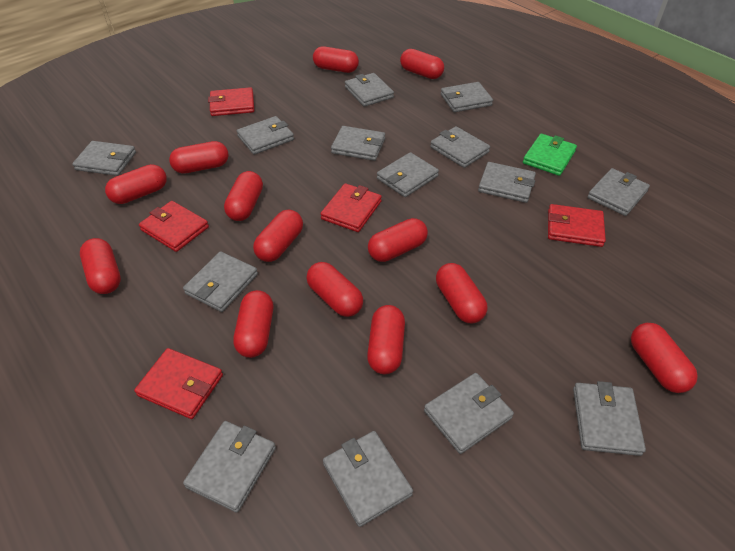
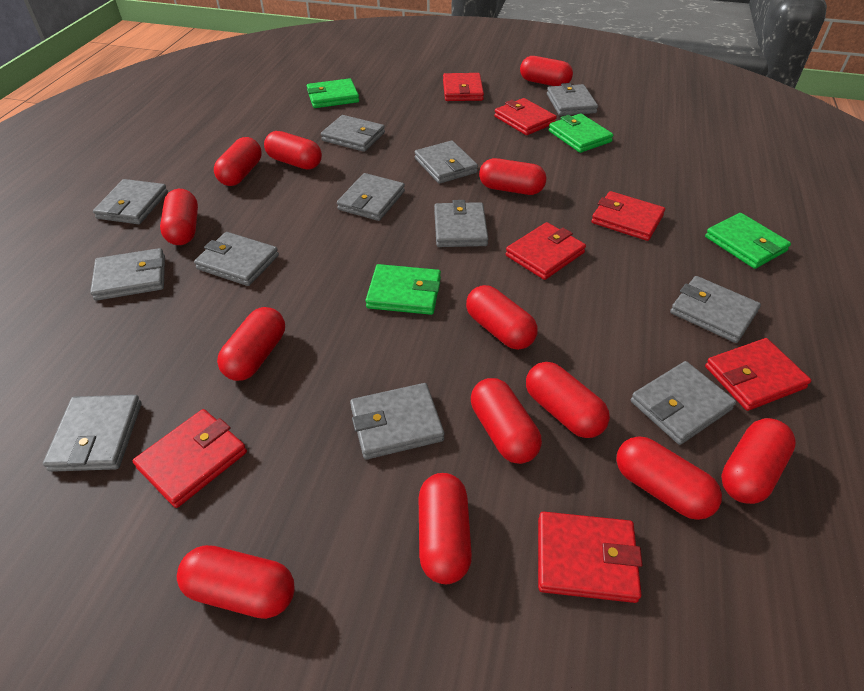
green wallet: [523,134,577,176] = 1 -> [307,78,359,108] [366,264,441,315] [549,113,614,153] [705,213,791,269] = 4
grey wallet: [72,141,136,176] [183,251,258,312] [183,421,276,513] [237,116,294,155] [323,431,413,527] [331,126,385,161] [345,73,394,107] [377,152,439,197] [424,373,514,454] [430,126,490,168] [441,82,493,112] [478,162,536,203] [573,381,646,456] [587,168,650,216] = 14 -> [43,395,141,472] [90,248,165,301] [93,179,168,224] [194,232,279,286] [321,115,385,152] [337,173,405,221] [350,383,444,460] [415,140,478,184] [434,200,488,247] [547,83,598,116] [631,361,736,445] [670,276,761,343] = 12
red wallet: [134,348,223,419] [139,201,209,252] [208,87,254,116] [320,183,382,232] [548,204,606,247] = 5 -> [133,409,247,508] [443,73,484,101] [494,98,557,135] [506,222,586,280] [538,512,642,603] [591,191,665,241] [705,338,811,411] = 7

